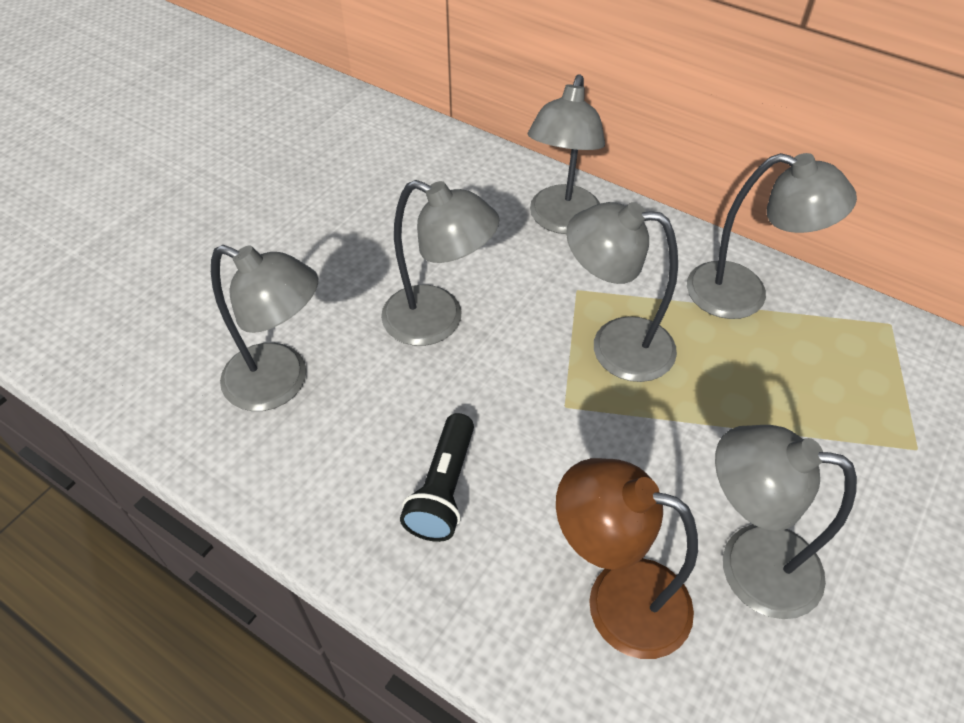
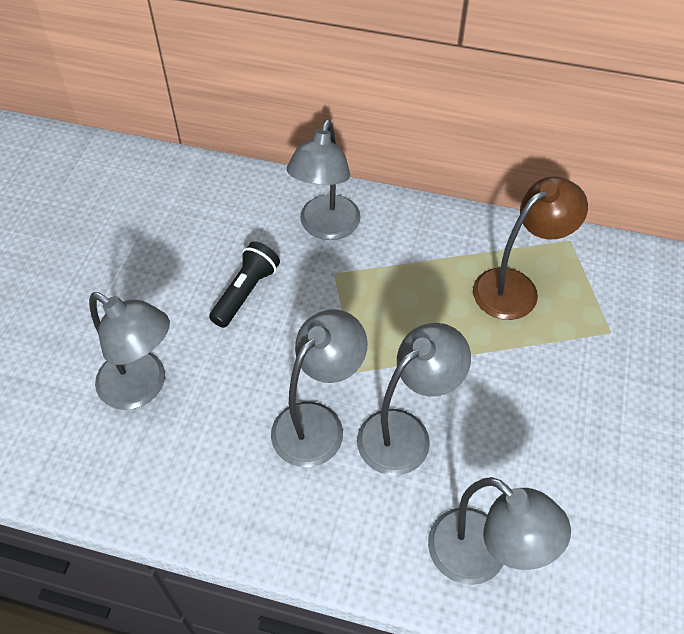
grey lamp: [211,245,318,411] [381,180,499,346] [528,74,605,234] [566,202,678,382] [687,153,857,319] [715,425,857,619] = 6 -> [89,292,170,410] [271,310,368,467] [287,120,361,240] [357,323,471,475] [428,477,571,585] = 5

